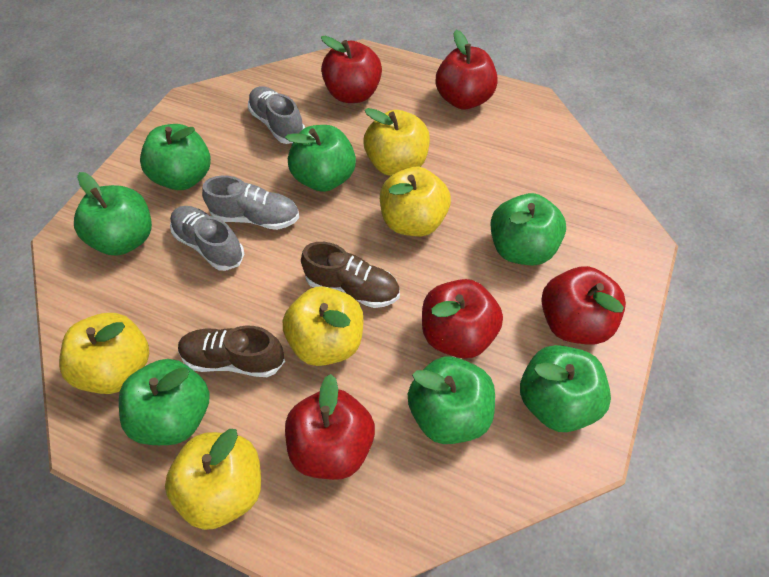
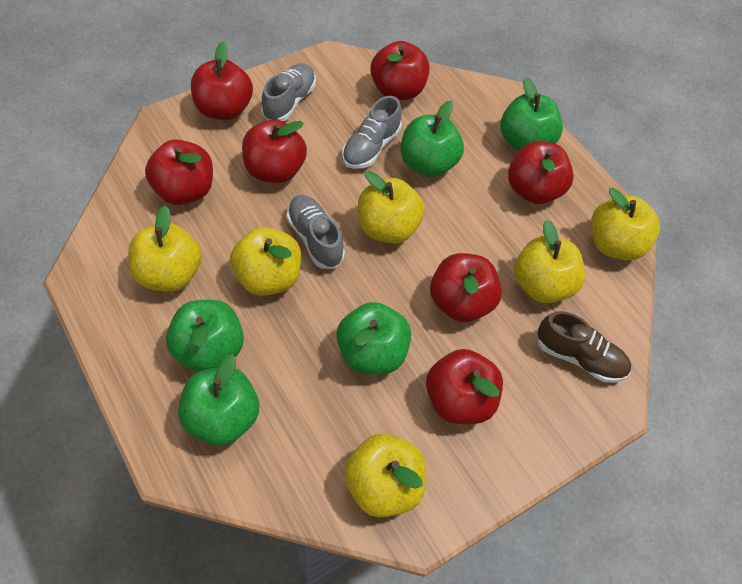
brown shoe: [178,326,285,377] [301,242,400,308] = 2 -> [537,311,631,383] = 1
green apple: [74,172,152,256] [119,359,210,445] [140,124,211,190] [285,125,356,192] [408,357,495,444] [490,193,566,265] [520,345,611,432] = 7 -> [166,300,244,372] [178,354,259,446] [336,302,411,375] [400,101,464,177] [500,77,563,151] = 5
red apple: [285,374,375,480] [321,36,382,103] [422,279,503,358] [436,30,498,110] [541,266,626,345] = 5 -> [145,140,213,205] [191,42,253,120] [242,120,307,183] [371,41,430,100] [426,349,503,424] [430,253,502,322] [508,141,574,204] = 7
yellow apple: [59,313,149,394] [165,429,261,530] [283,286,363,366] [364,108,430,176] [380,167,451,236] = 5 -> [128,206,202,292] [230,227,301,296] [344,434,426,517] [358,171,425,244] [514,220,585,303] [591,188,660,261] = 6

